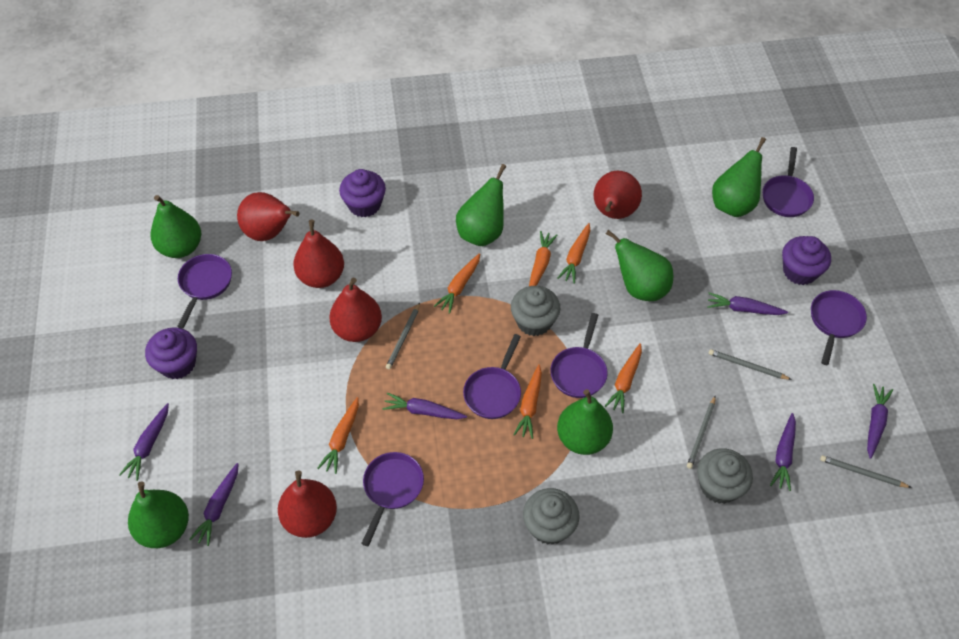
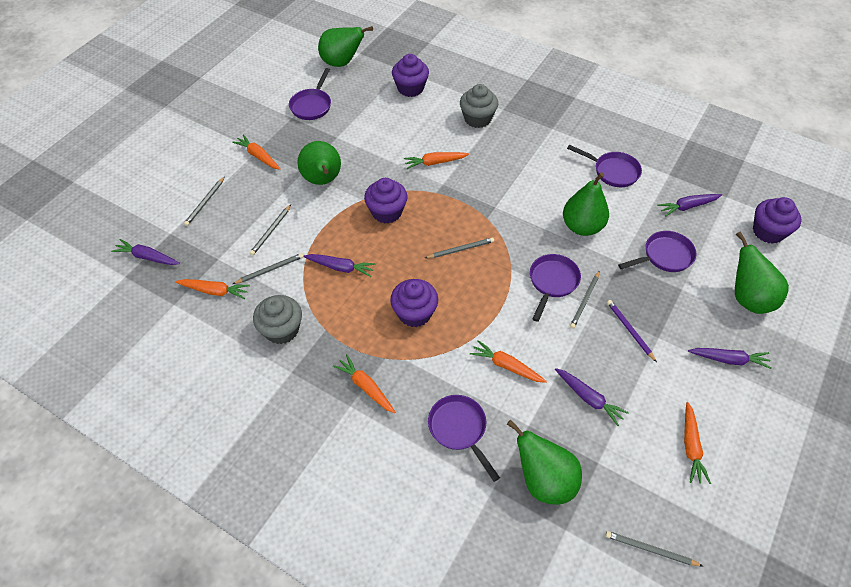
green pear: [128,482,189,548] [150,195,201,258] [456,164,506,246] [557,389,613,455] [606,230,673,301] [712,137,766,217] = 6 -> [297,141,341,185] [318,26,373,67] [507,420,582,505] [563,172,609,236] [735,231,789,314] = 5
grey cupcake: [511,286,560,336] [523,488,579,545] [697,448,753,504] = 3 -> [253,295,302,344] [460,84,498,128] = 2
grey pencil: [386,303,420,369] [687,396,716,469] [709,349,792,380] [820,455,912,488] = 4 -> [184,177,225,226] [233,253,303,284] [250,204,291,255] [425,238,494,258] [570,271,599,329] [605,531,703,566] = 6
purple carrot: [119,403,169,481] [189,463,239,546] [382,392,467,419] [707,293,788,315] [770,413,796,491] [867,384,893,459] = 6 -> [111,239,180,265] [303,254,375,277] [555,368,629,426] [658,194,722,217] [688,348,772,369] = 5
purple cupcake: [145,327,197,379] [339,169,386,217] [782,236,831,285] = 3 -> [364,178,408,224] [390,279,438,327] [392,54,429,97] [753,197,802,244] = 4
purple pan: [177,254,232,329] [361,452,424,546] [463,334,521,419] [550,313,608,398] [763,147,814,217] [811,290,867,365] = 6 -> [289,68,331,120] [428,395,500,482] [530,254,581,322] [567,145,642,187] [618,231,696,272] = 5
purple pencil: none = 0 -> [607,300,657,362] = 1
red pear: [237,192,299,241] [278,471,337,538] [293,220,344,288] [329,278,382,342] [594,171,642,219] = 5 -> none = 0

